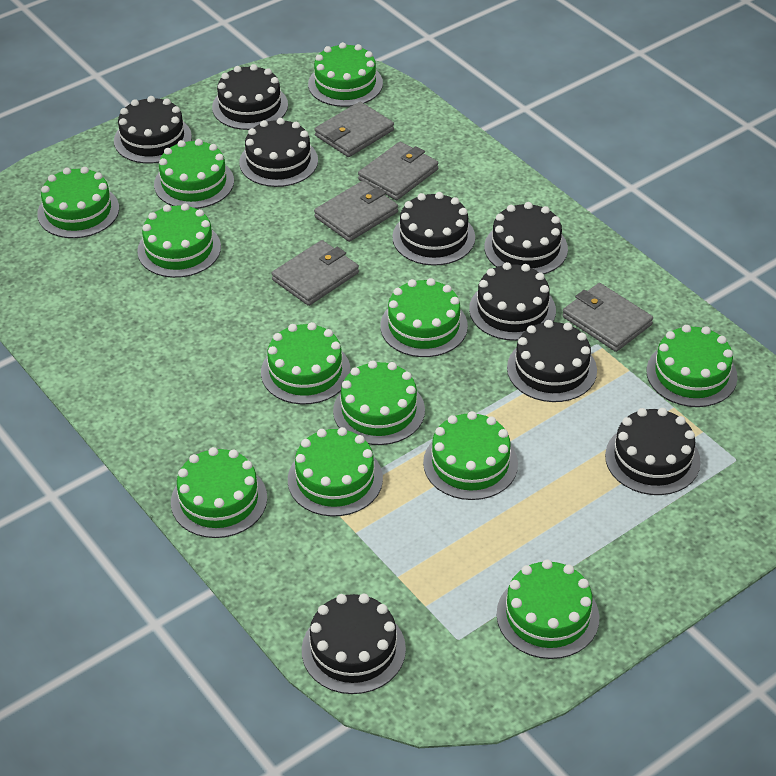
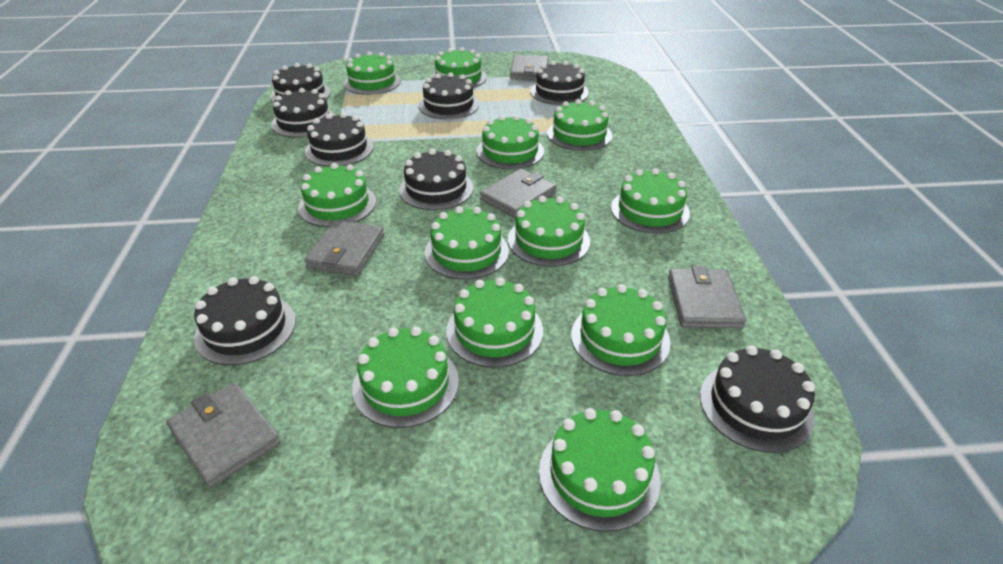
black cake: [114,96,192,164] [212,64,288,130] [239,118,318,187] [302,594,406,694] [392,192,475,266] [469,262,556,341] [484,202,568,274] [507,320,597,402] [605,408,701,495] = 9 -> [194,276,296,365] [271,63,331,103] [271,88,335,138] [305,113,374,167] [399,149,473,210] [419,72,479,119] [530,61,589,105] [700,346,815,453] = 8

